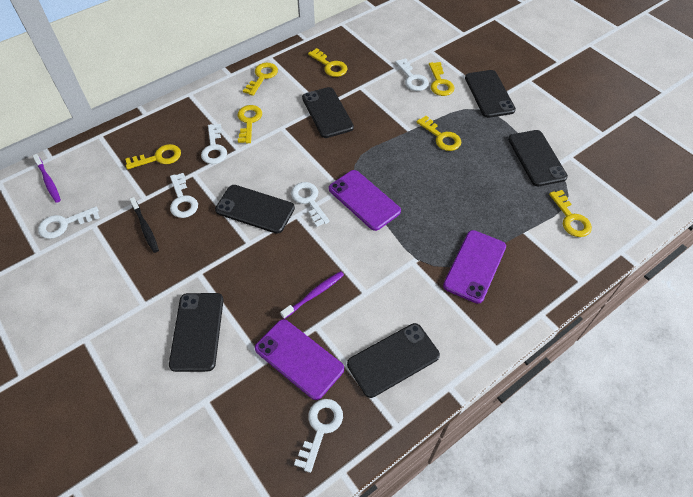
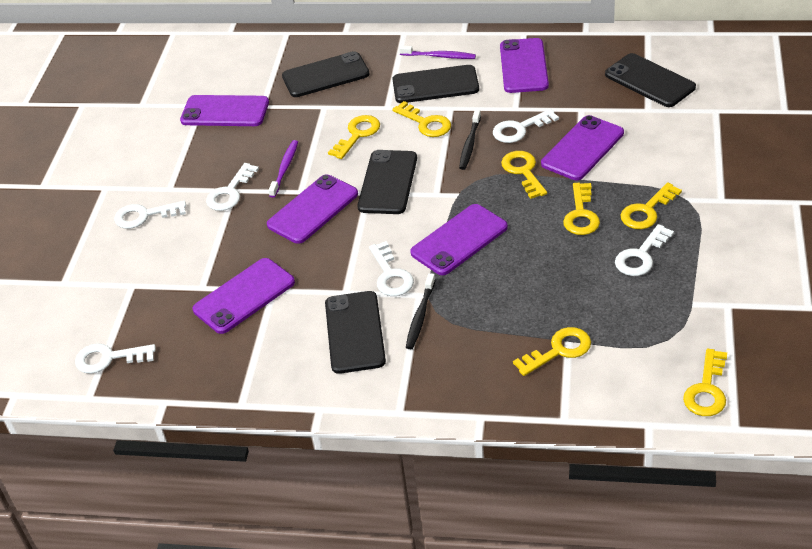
black phone: [169,293,224,372] [215,185,295,234] [302,87,354,138] [347,323,440,398] [465,70,516,118] [508,130,568,186] = 6 -> [282,51,369,97] [325,291,386,374] [358,150,417,214] [392,65,479,103] [605,53,696,107] = 5
black toothbrush: [130,197,159,253] = 1 -> [406,273,436,349] [459,110,481,170] = 2
purple phone: [255,319,344,400] [329,170,401,231] [443,230,506,304] = 3 -> [180,95,269,126] [192,258,295,334] [267,175,358,244] [410,204,508,275] [500,38,549,93] [541,115,624,180] = 6

